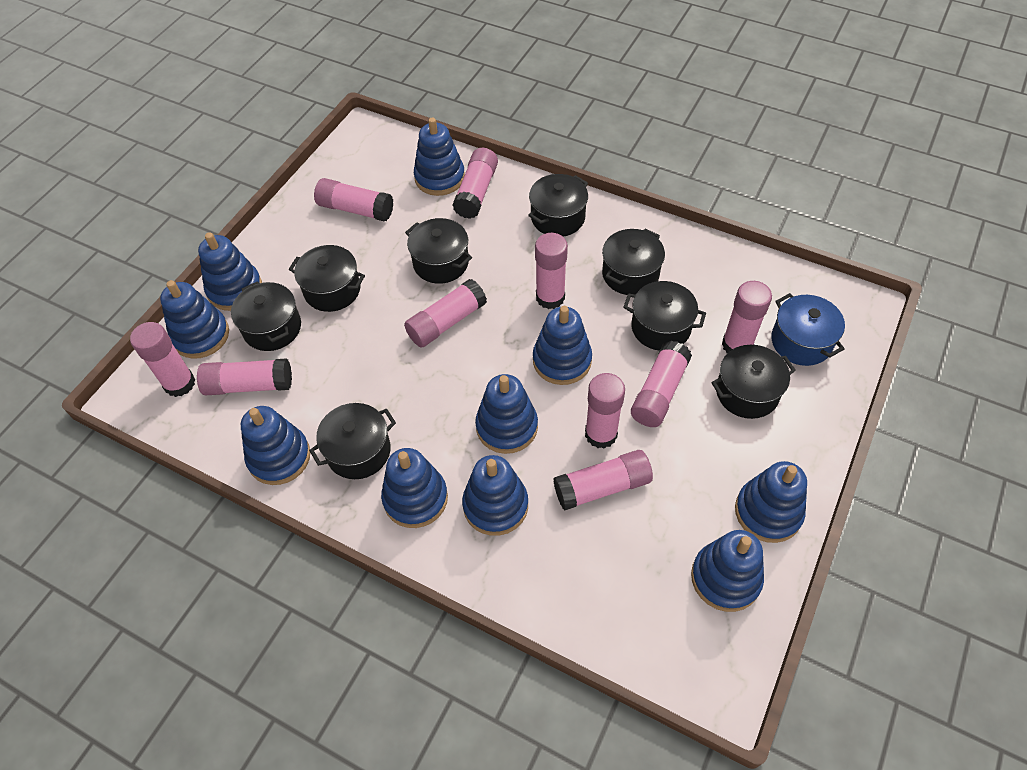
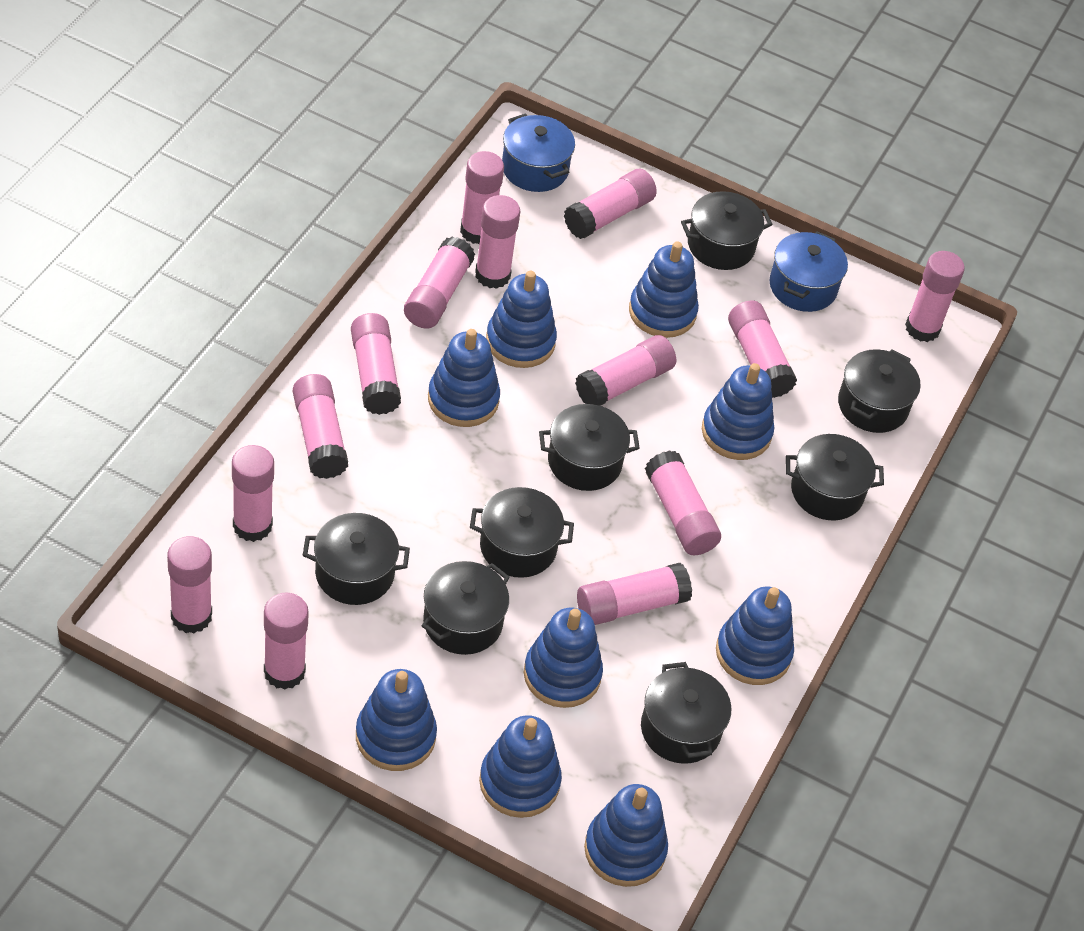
blue pot: [771,293,845,366] = 1 -> [502,113,575,192] [769,231,848,312] = 2
blue stacking toy: [160,280,229,359] [198,232,262,311] [241,406,310,485] [381,448,448,528] [414,117,465,196] [462,455,528,536] [475,374,538,454] [533,306,592,385] [691,530,764,612] [735,461,807,543] = 10 -> [356,669,437,771] [428,329,500,427] [479,715,562,818] [486,271,557,368] [524,607,603,708] [584,784,668,887] [629,241,699,338] [702,363,774,460] [716,586,794,685] = 9
pink glue stick: [130,322,195,397] [197,358,292,395] [314,178,393,222] [404,279,487,348] [452,148,498,219] [535,233,568,309] [553,450,653,511] [585,373,625,448] [631,341,692,427] [722,281,772,353] = 10 -> [167,536,212,634] [232,445,274,542] [264,593,309,690] [293,374,348,479] [351,313,401,415] [404,236,475,329] [460,151,504,244] [475,195,520,289] [564,169,657,239] [575,335,676,406] [577,563,692,625] [645,450,721,555] [728,300,797,398] [905,251,965,342] = 14

